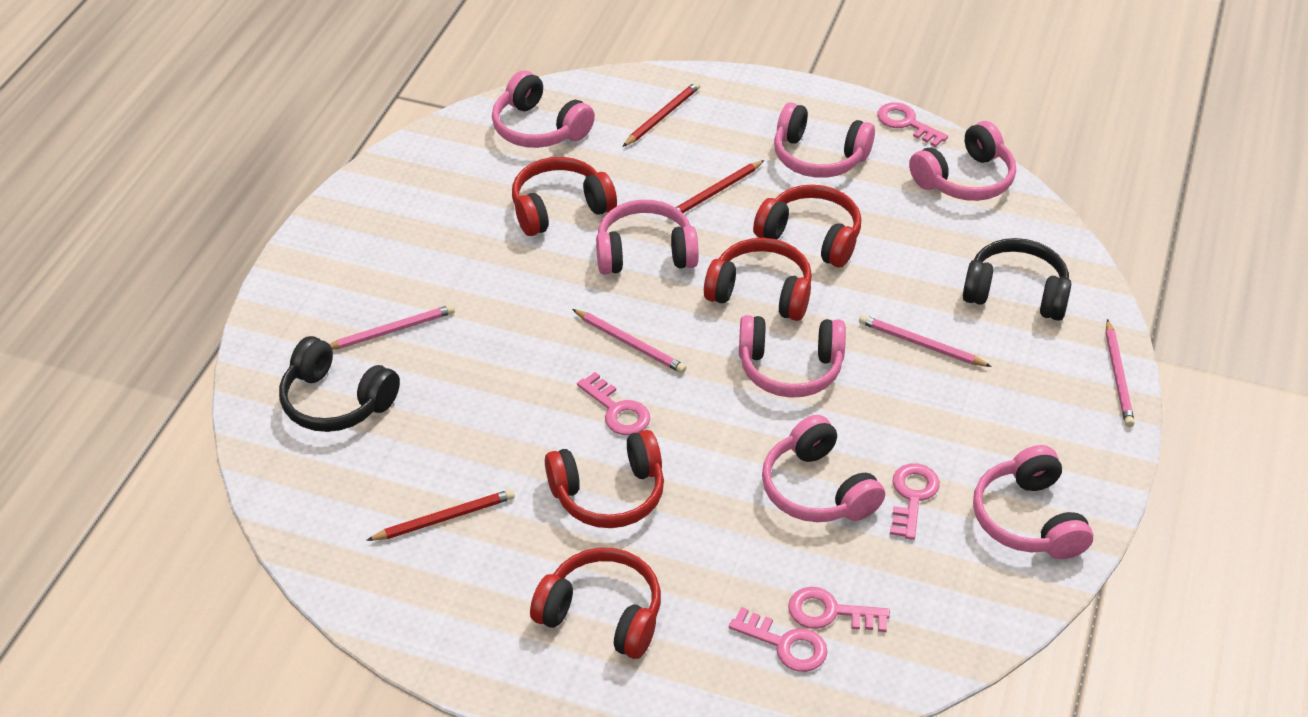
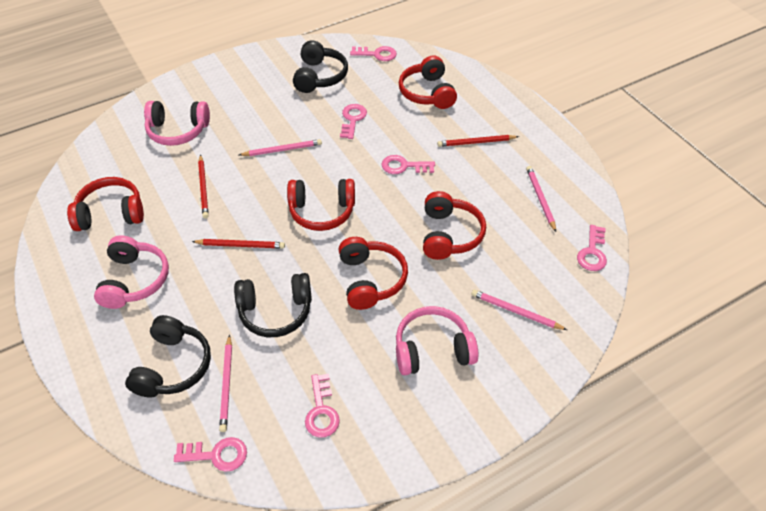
black headphones: [279,336,400,432] [963,238,1071,321] = 2 -> [125,315,211,398] [234,273,312,337] [293,40,348,93] = 3
pink headphones: [492,71,595,148] [596,200,699,275] [739,315,846,398] [762,415,885,522] [774,102,875,178] [909,121,1016,201] [973,445,1093,559] = 7 -> [94,235,169,309] [144,101,210,146] [396,306,478,375] = 3
pink key: [577,372,650,435] [729,607,828,672] [788,587,890,632] [877,102,948,147] [890,463,940,540] = 5 -> [174,437,247,472] [305,374,340,437] [340,104,367,139] [350,46,397,61] [381,155,435,174] [577,225,607,271] = 6

